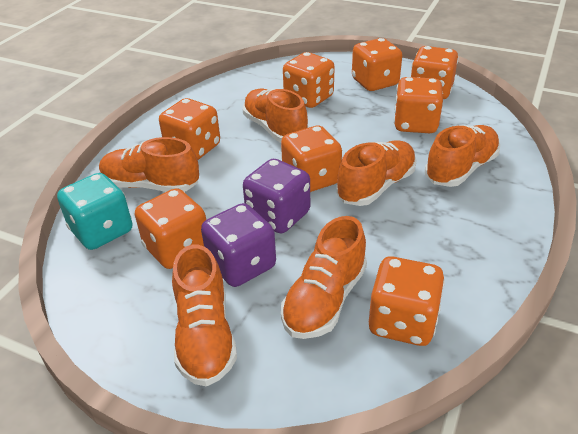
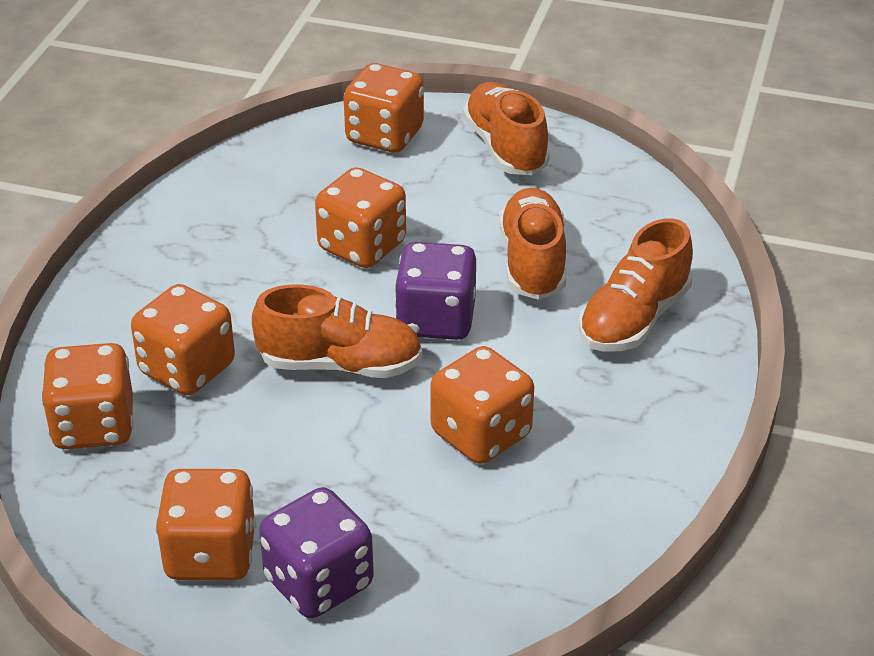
orange dice: [135,188,206,269] [159,98,220,160] [281,126,342,192] [283,52,334,108] [352,38,402,91] [369,256,445,346] [394,77,443,133] [411,46,459,99] = 8 -> [41,343,134,449] [131,284,235,395] [155,469,256,580] [315,167,406,268] [344,63,424,153] [430,346,534,464] = 6
orange shoe: [99,137,199,192] [172,245,237,386] [243,89,308,143] [281,216,367,339] [336,141,417,206] [425,125,500,187] = 6 -> [252,284,422,378] [463,82,550,175] [499,188,566,300] [578,218,693,352] = 4
turquoise dice: [57,173,132,250] = 1 -> none = 0

